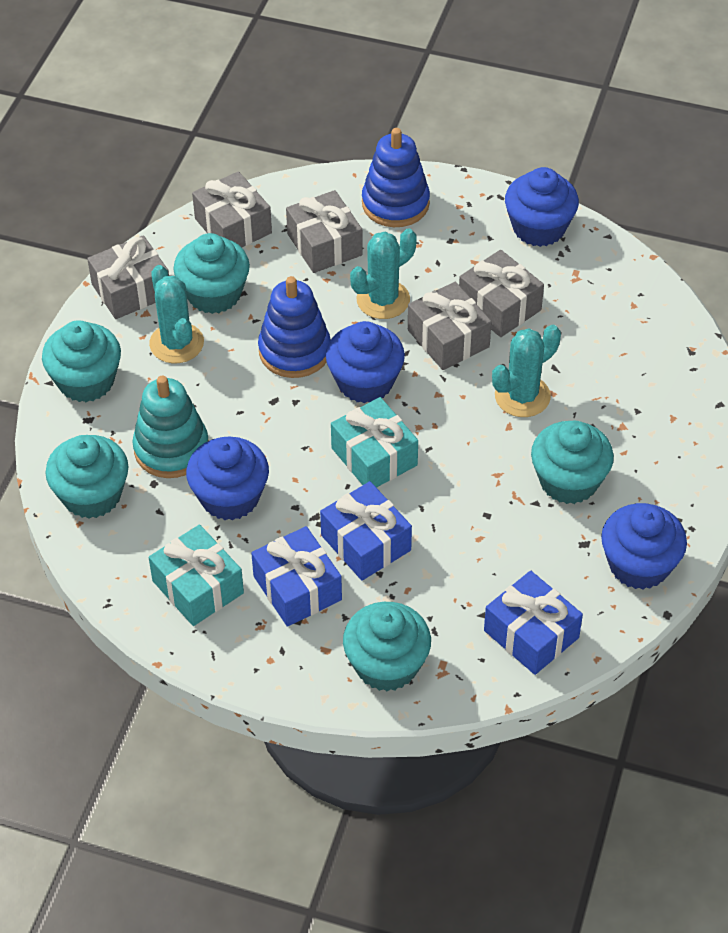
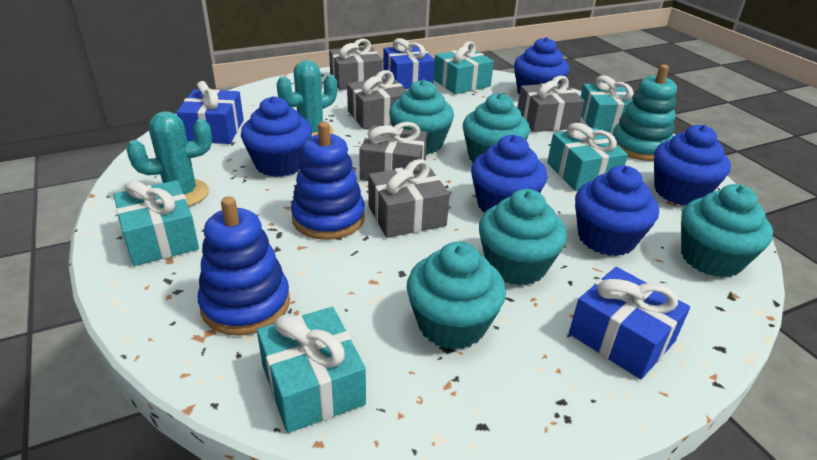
blue cupcake: [186,437,269,520] [326,321,405,403] [505,167,579,247] [601,503,687,590] = 4 -> [241,96,312,177] [471,135,547,212] [514,37,569,95] [575,165,659,256] [654,125,731,206] = 5
turquoise cactus: [149,265,204,363] [350,228,417,319] [492,325,561,417] = 3 -> [127,111,212,206] [277,60,337,136] = 2
turquoise gift: [149,525,244,626] [331,397,418,488] = 2 -> [114,180,199,266] [257,307,366,433] [434,41,494,94] [547,123,628,191] [581,75,634,132] = 5

